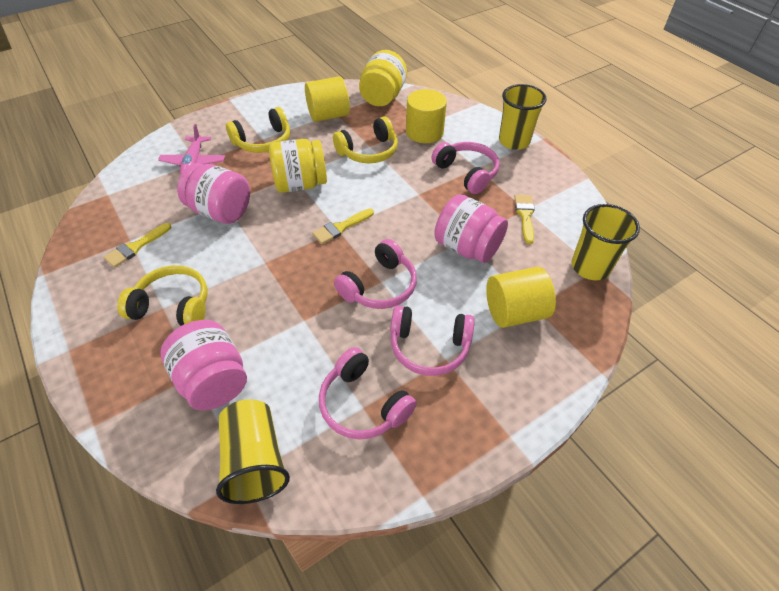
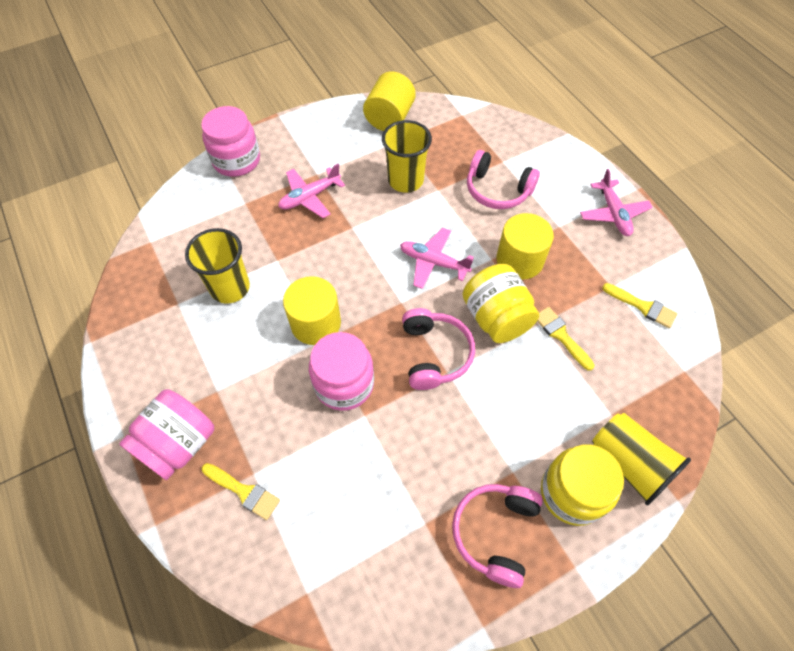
pink headphones: [319,347,417,440] [334,239,417,309] [390,305,474,376] [431,142,499,194] = 4 -> [402,308,475,390] [452,484,543,588] [467,150,540,209] = 3
pink plane: [158,124,225,174] = 1 -> [278,164,345,218] [400,228,474,289] [580,169,653,236] = 3
yellow headphones: [117,265,208,326] [226,107,290,153] [333,116,398,163] = 3 -> none = 0

